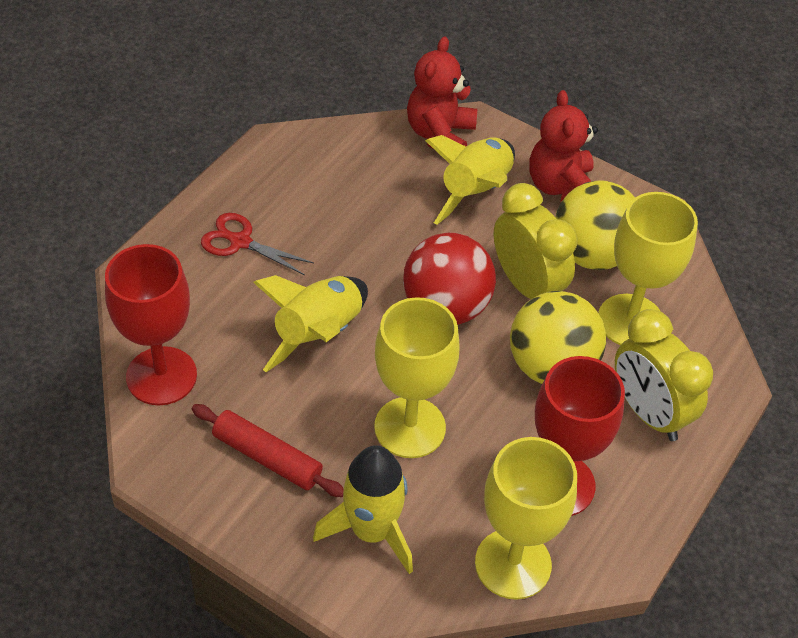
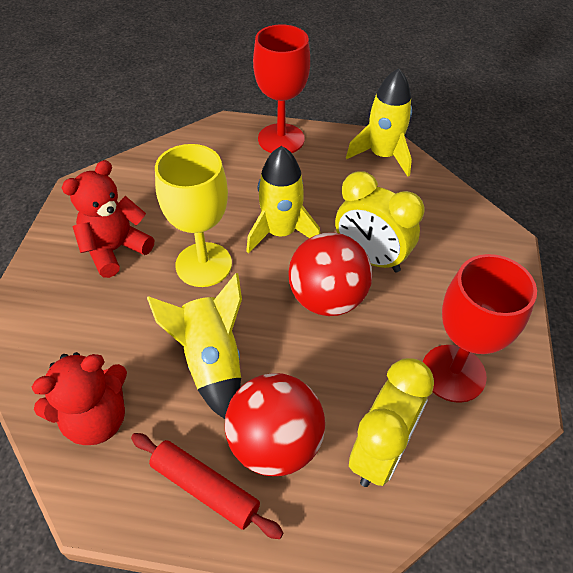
red ball: [403,233,496,325] = 1 -> [225,373,325,476] [288,232,372,316] = 2
red scissors: [201,213,314,275] = 1 -> none = 0
yellow ball: [510,291,606,384] [555,180,635,270] = 2 -> none = 0
yellow goblet: [374,297,459,458] [475,437,577,600] [598,192,698,345] = 3 -> [155,144,232,287] = 1

